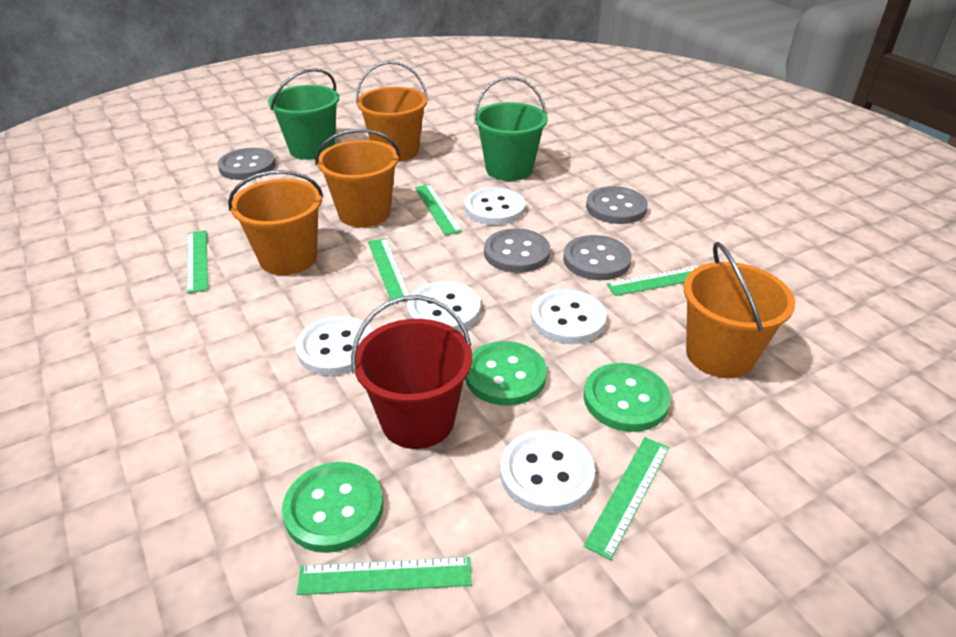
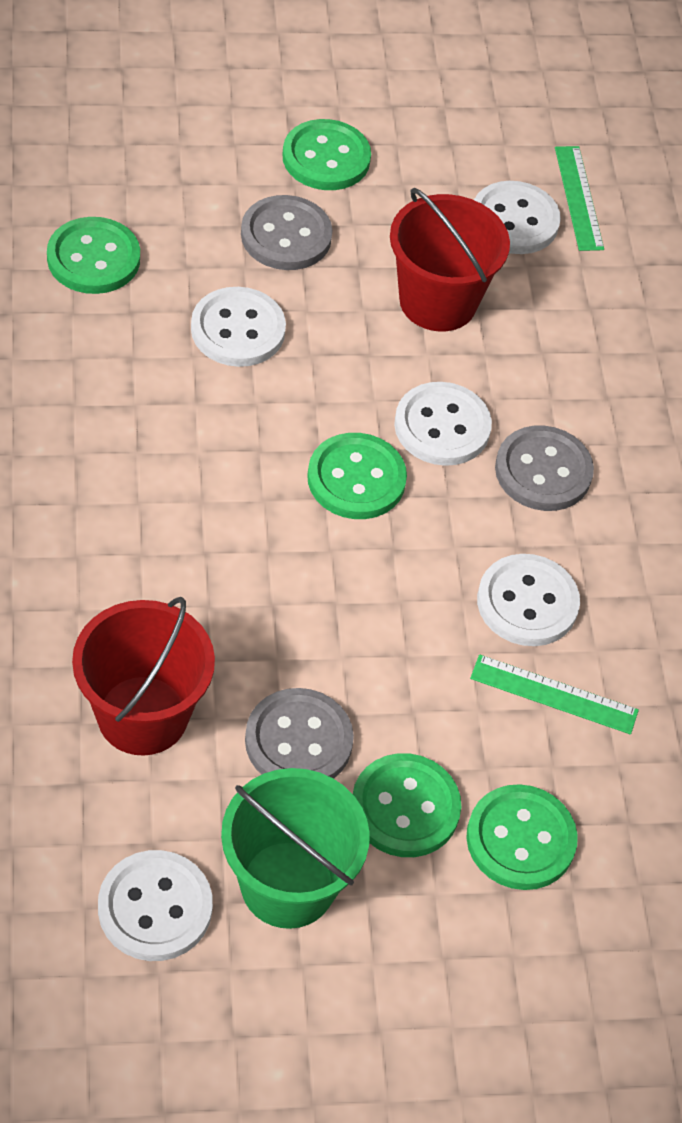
green bucket: [268,68,339,160] [474,76,548,181] = 2 -> [221,768,370,929] = 1
green button: [282,462,383,553] [465,341,547,406] [584,363,671,432] = 3 -> [47,217,140,294] [282,119,371,190] [307,433,407,519] [353,753,461,857] [466,784,578,890] = 5
green ruler: [187,230,208,294] [297,557,472,595] [368,238,410,302] [415,184,462,235] [584,437,669,560] [606,266,699,296] = 6 -> [470,654,639,735] [555,146,604,251] = 2
grey button: [217,148,275,180] [484,228,550,273] [563,235,632,280] [586,186,648,224] = 4 -> [241,195,333,270] [245,688,354,779] [495,426,594,511] = 3
orange bucket: [228,170,323,275] [316,129,400,227] [356,61,428,162] [683,242,795,378] = 4 -> none = 0
red bucket: [351,295,472,449] = 1 -> [72,597,215,756] [390,188,510,331] = 2

